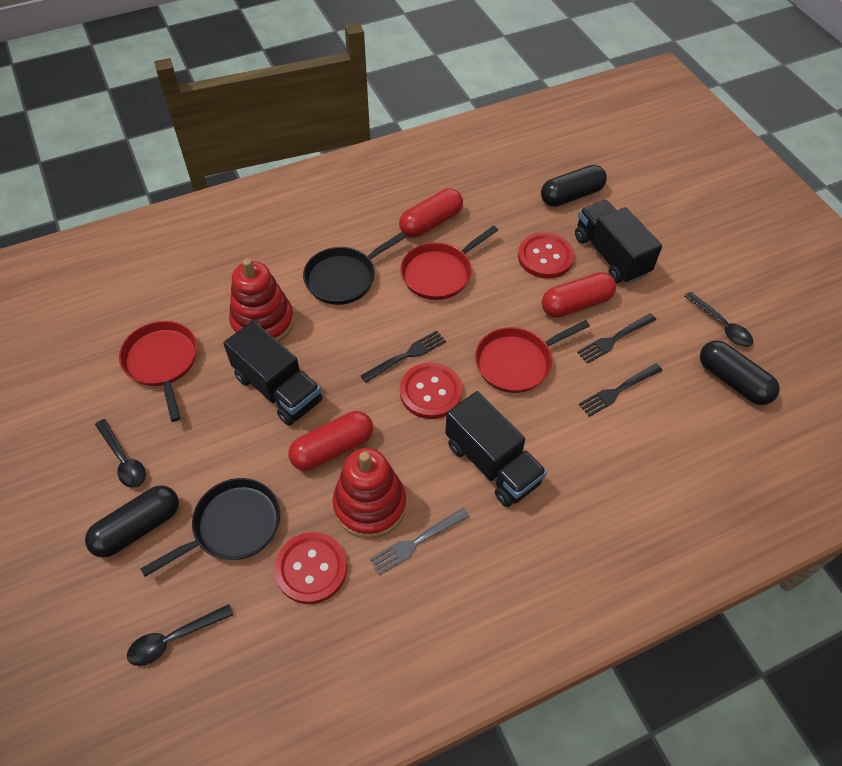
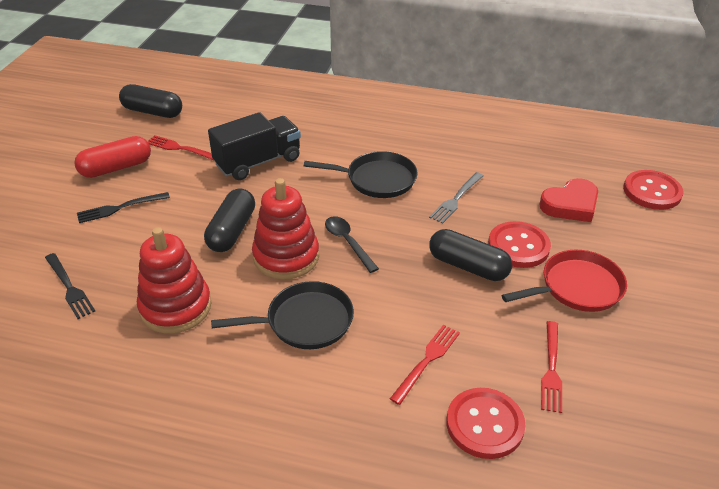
black fork: [361,330,446,383] [577,313,656,364] [579,363,663,417] = 3 -> [45,253,95,319] [77,192,170,223] = 2
black spoon: [95,419,146,488] [127,604,233,666] [685,292,753,347] = 3 -> [325,216,379,273] = 1
black truck: [223,321,322,426] [445,391,547,507] [575,200,662,284] = 3 -> [208,112,301,180] = 1
red capsule: [288,411,373,471] [399,188,463,238] [542,272,616,318] = 3 -> [74,136,151,178] = 1
red fork: none = 0 -> [147,135,213,160] [390,324,460,405] [541,321,562,413] = 3
red heart: none = 0 -> [539,178,598,222] = 1
red pan: [119,321,197,422] [400,225,498,300] [475,320,590,393] = 3 -> [502,250,627,312] = 1

